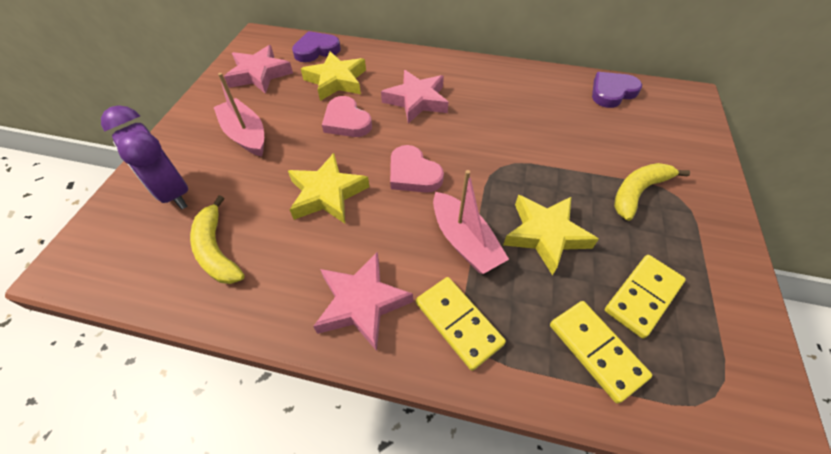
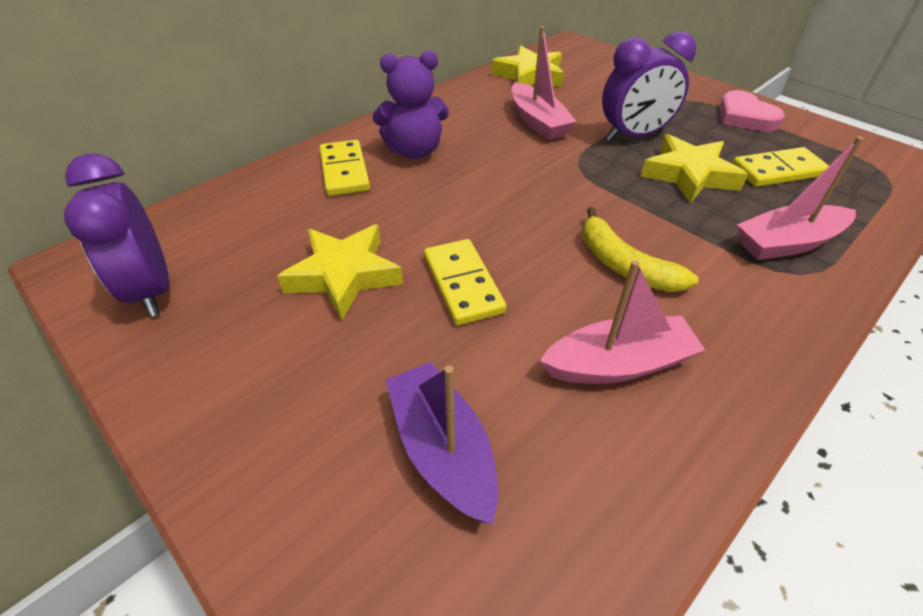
pink boat: [214,73,264,157] [433,170,509,274] = 2 -> [512,26,577,140] [540,260,705,384] [737,136,864,260] = 3
pink heart: [322,96,372,137] [390,145,444,193] = 2 -> [719,90,785,132] = 1
pink star: [224,45,293,94] [313,252,413,351] [381,70,448,123] = 3 -> none = 0
purple boat: none = 0 -> [386,362,499,525] = 1
purple clock: [101,105,188,210] = 1 -> [64,154,169,317] [602,31,696,141] = 2
purple heart: [292,31,341,62] [592,72,642,108] = 2 -> none = 0
purple teddy bear: none = 0 -> [372,50,449,159] = 1
yellow banana: [190,195,245,284] [614,163,690,221] = 2 -> [583,207,699,292] = 1

